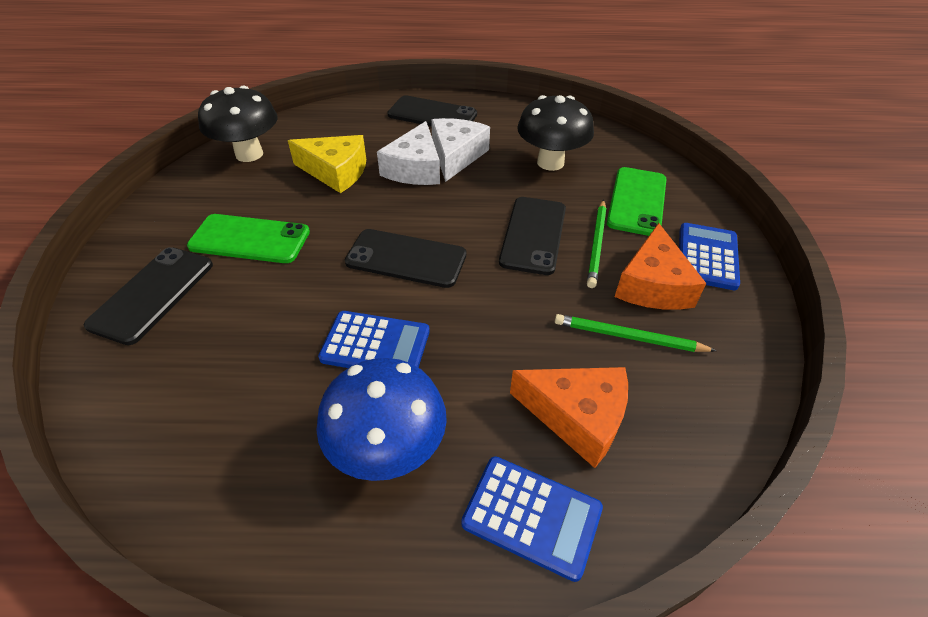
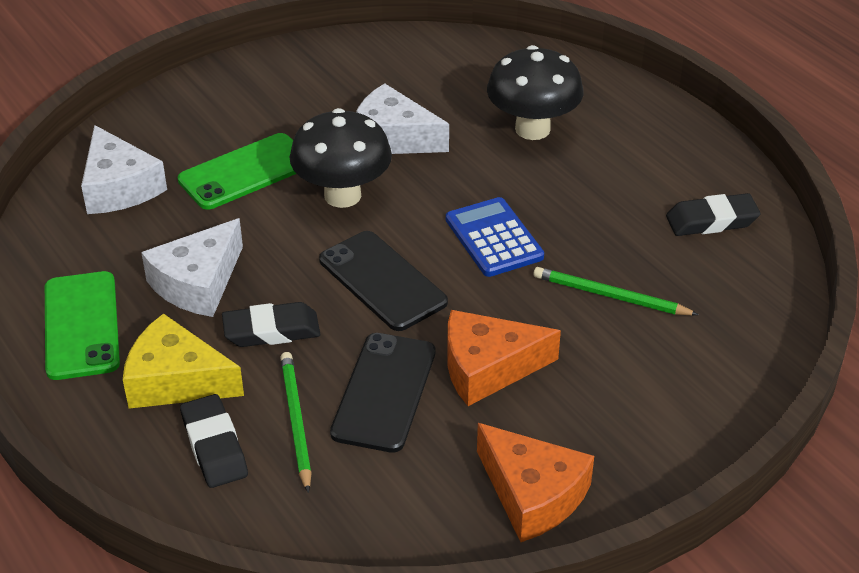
black eraser: none = 0 -> [180,394,248,488] [222,302,321,347] [666,193,761,236] = 3
black phone: [84,247,213,345] [345,229,466,288] [387,95,477,126] [499,197,566,275] = 4 -> [319,231,448,331] [330,333,436,453] = 2
blue calculator: [318,311,430,368] [461,456,603,582] [679,223,740,290] = 3 -> [446,197,544,277] = 1
blue mushroom: [316,358,447,481] = 1 -> none = 0
white cheese: [377,121,440,185] [431,118,490,182] = 2 -> [81,125,167,214] [141,218,243,317] [356,83,449,154] = 3

